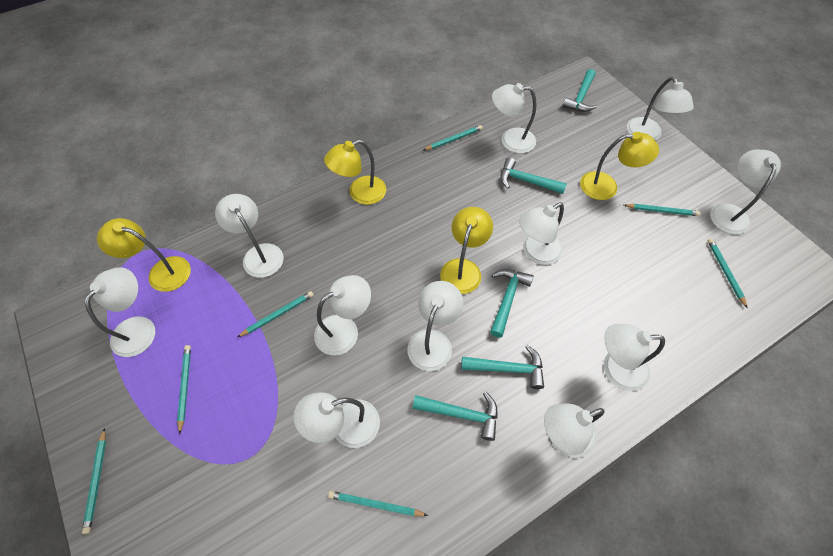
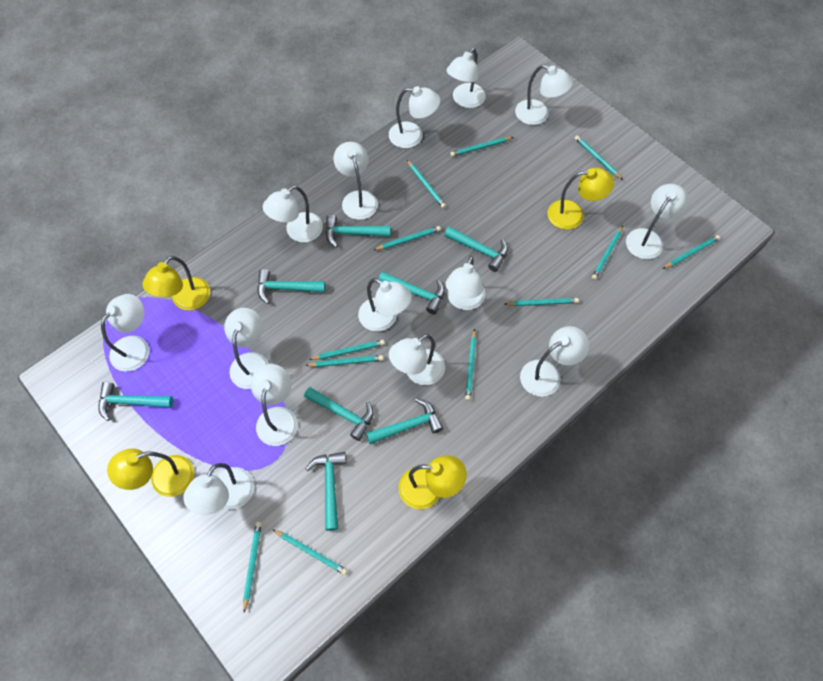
turquoise hammer: [412,392,498,441] [461,345,544,389] [490,269,534,338] [500,157,567,194] [562,69,597,112] = 5 -> [98,382,173,421] [257,269,325,304] [304,387,374,441] [306,452,346,531] [325,215,391,247] [366,398,443,444] [379,271,445,314] [444,226,508,272] = 8
turquoise pencil: [82,428,106,534] [177,345,191,435] [238,291,314,337] [328,491,428,516] [424,125,483,150] [624,204,700,216] [707,238,747,308] = 7 -> [243,522,262,613] [272,529,348,575] [305,355,383,367] [309,340,385,360] [374,226,441,250] [407,160,446,208] [450,137,513,157] [465,329,476,401] [504,298,579,306] [575,135,623,180] [592,226,623,280] [663,235,720,269] = 12
white lamp: [85,267,155,357] [215,194,284,278] [293,392,380,448] [314,275,371,355] [408,281,463,371] [492,83,536,153] [519,202,564,265] [544,403,605,458] [604,324,665,391] [627,77,694,141] [710,150,781,235] = 11 -> [101,294,149,372] [183,463,254,515] [224,308,269,389] [251,364,297,446] [263,185,323,243] [333,142,378,220] [358,278,412,332] [389,86,440,148] [389,334,445,385] [445,256,485,310] [447,48,486,108] [515,65,573,125] [520,326,589,397] [626,184,689,259] = 14

